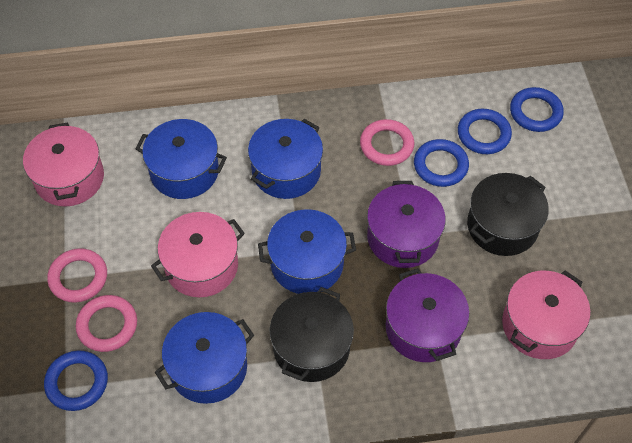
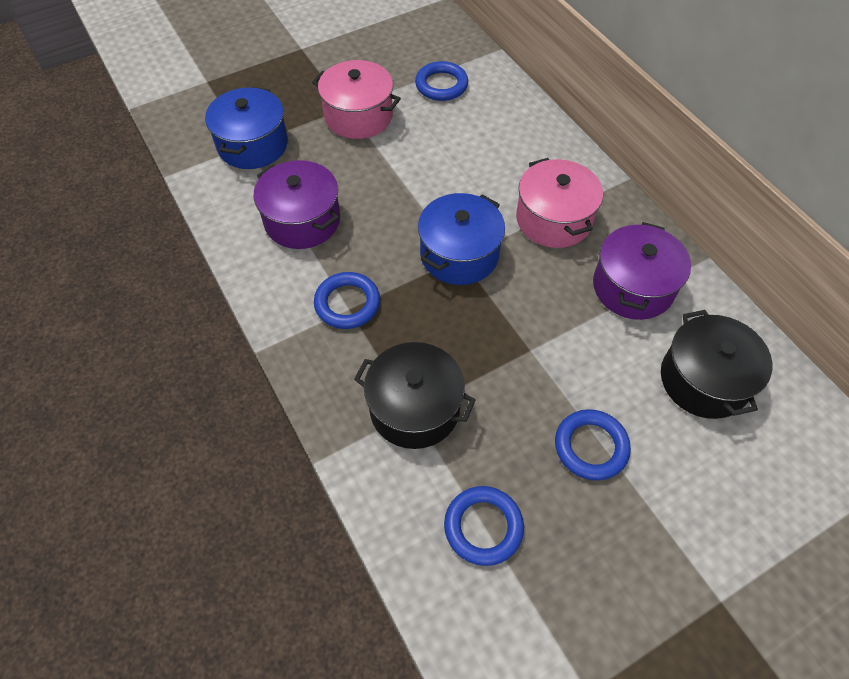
blue pot: [135,119,227,199] [155,312,254,404] [248,119,323,199] [258,209,356,294] = 4 -> [205,87,288,169] [418,193,505,285] = 2
pink pot: [23,122,104,206] [151,212,245,297] [502,271,590,359] = 3 -> [312,60,401,139] [516,158,603,248] = 2
pink ring: [47,248,107,303] [76,295,137,352] [360,119,414,166] = 3 -> none = 0

